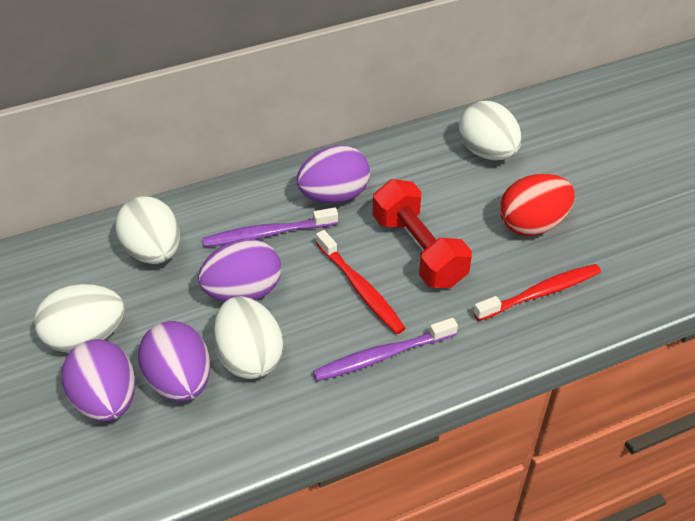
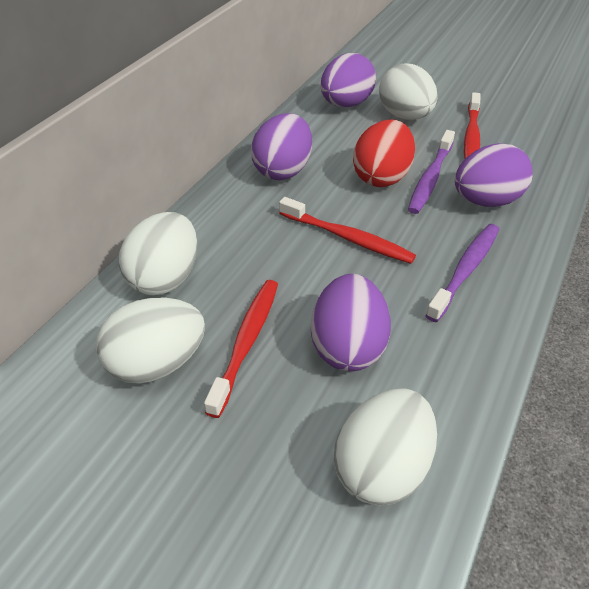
red dumbbell: [373,179,472,288] = 1 -> none = 0
red toothbrush: [316,230,406,334] [473,264,601,321] = 2 -> [204,280,278,418] [279,197,416,264] [464,92,481,159] = 3

